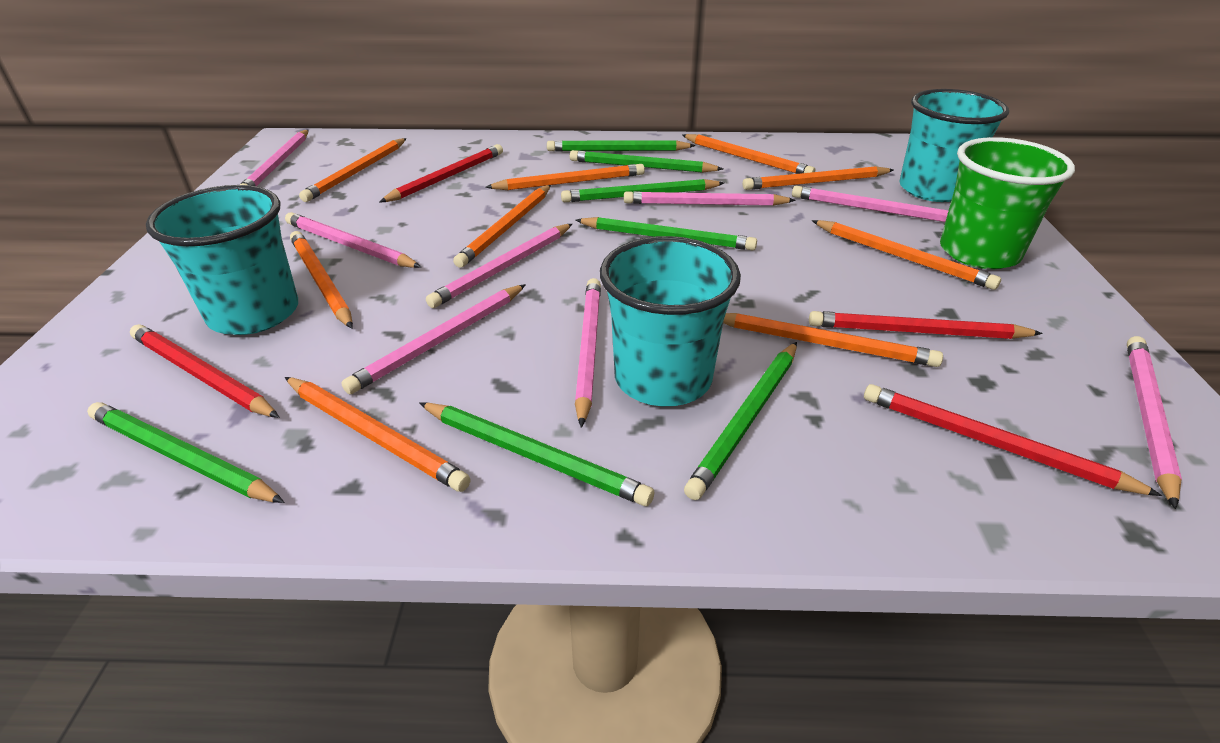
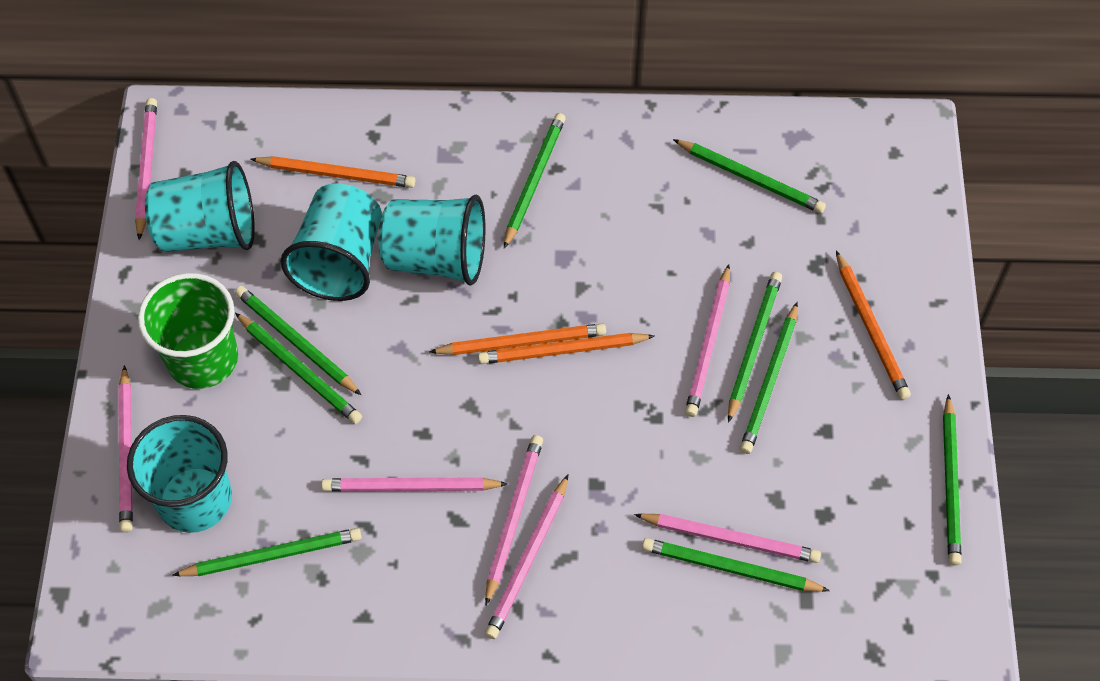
green pencil: [87,402,284,503] [419,402,654,506] [547,140,696,151] [561,179,724,202] [570,150,723,173] [575,217,757,251] [684,342,797,500] = 7 -> [172,528,361,576] [235,286,361,395] [235,313,362,424] [504,113,566,248] [642,538,830,592] [673,139,826,213] [728,272,782,423] [740,302,798,454] [943,394,961,565] = 9
orange pencil: [285,377,471,492] [290,231,353,329] [299,138,407,202] [453,185,551,268] [485,164,645,190] [682,134,815,174] [723,313,943,367] [743,166,894,190] [812,220,1001,290] = 9 -> [251,156,415,188] [430,323,606,355] [478,333,655,364] [836,251,911,400] = 4
pink pencil: [240,130,309,186] [285,212,421,268] [341,284,526,394] [426,224,572,308] [575,278,601,428] [624,191,796,206] [792,186,949,222] [1127,336,1182,509] = 8 -> [118,365,133,533] [135,98,157,240] [321,477,508,492] [485,435,543,605] [485,474,569,639] [634,514,821,563] [685,264,730,417] = 7
red pencil: [130,324,280,418] [379,144,503,203] [809,311,1043,339] [864,384,1162,496] = 4 -> none = 0
turquoise cup: [146,185,298,335] [600,236,741,406] [900,89,1009,202] = 3 -> [127,415,232,533] [145,161,255,252] [281,184,382,301] [379,195,486,286] = 4

